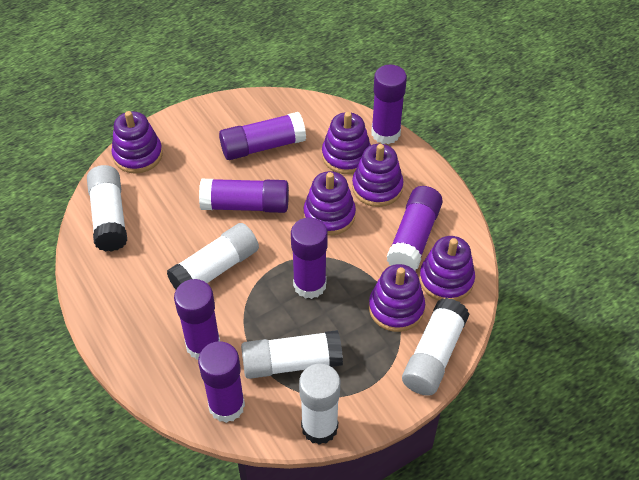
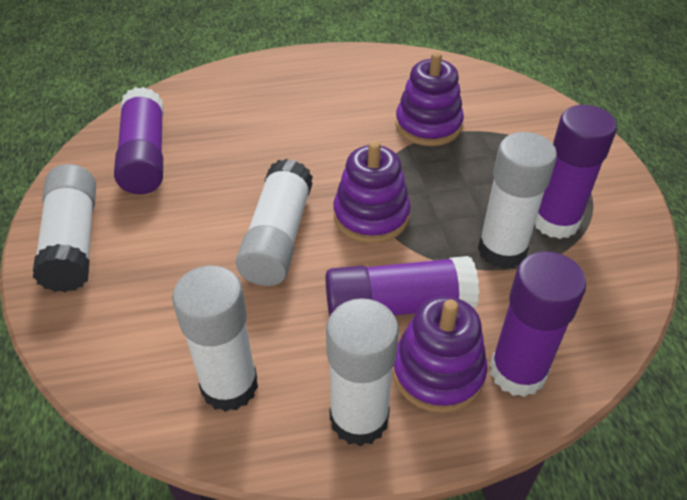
purple glue stick: [174,279,220,360] [198,341,245,423] [199,179,289,213] [219,112,306,160] [291,218,328,299] [371,65,407,144] [387,186,443,271] = 7 -> [114,87,164,194] [325,256,479,317] [490,251,586,397] [535,105,617,239] = 4
purple stacking toy: [111,111,163,174] [304,171,356,236] [322,112,371,174] [352,144,403,207] [369,264,425,332] [419,236,475,301] = 6 -> [333,141,411,243] [392,296,488,413] [395,52,464,146] = 3

